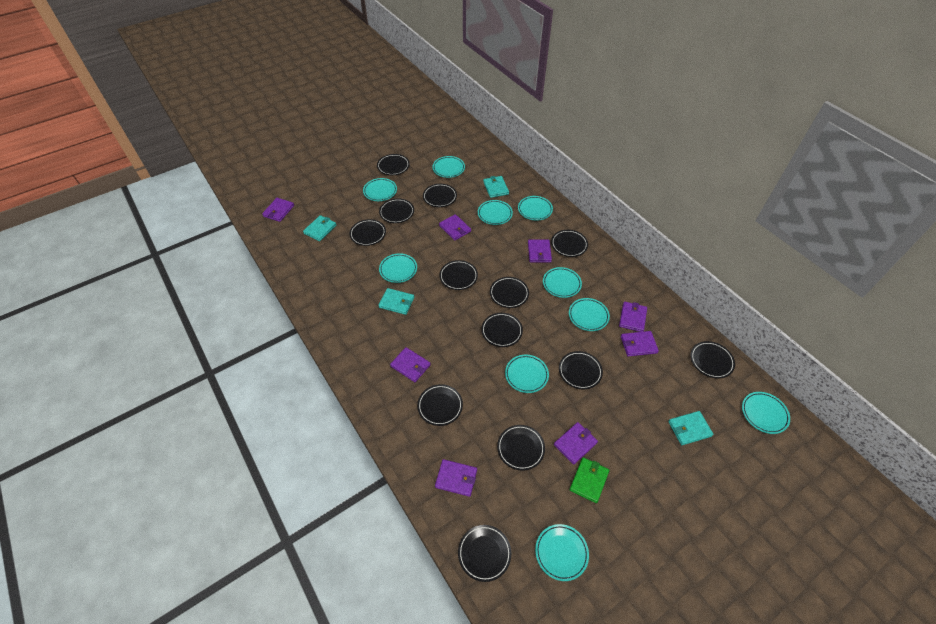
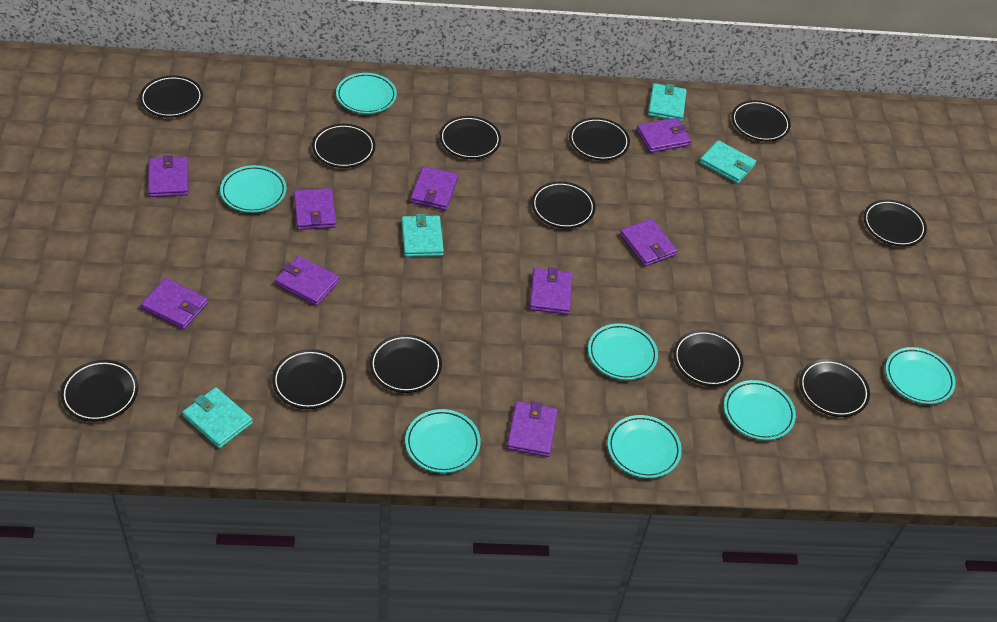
black plate: [350,219,386,246] [377,154,410,175] [379,198,414,223] [417,384,463,426] [423,184,457,207] [439,260,478,290] [458,525,511,582] [481,313,523,347] [490,277,529,308] [497,425,545,471] [551,230,588,257] [559,351,603,389] [690,341,735,379] = 13 -> [60,360,138,422] [140,76,203,117] [272,349,346,409] [312,124,375,168] [370,334,442,393] [439,116,501,159] [532,181,595,229] [569,118,630,160] [673,330,743,387] [731,100,791,141] [799,359,870,417] [863,200,927,246] = 12
green wallet: [570,457,609,503] = 1 -> none = 0
purple wallet: [262,198,294,222] [390,347,431,382] [435,459,477,497] [439,214,471,240] [528,240,552,263] [554,422,598,465] [619,302,647,332] [621,331,659,357] = 8 -> [140,278,208,330] [148,155,188,197] [275,256,340,306] [294,188,336,230] [410,166,458,210] [507,401,558,457] [529,267,573,315] [620,219,677,267] [637,118,691,153] = 9
turquoise plate: [363,178,397,201] [379,253,417,283] [432,156,465,178] [478,200,513,225] [505,355,549,393] [518,196,553,221] [535,524,589,581] [543,267,582,298] [569,298,610,331] [742,392,790,434] = 10 -> [220,165,287,213] [336,73,397,114] [405,409,481,473] [588,323,658,380] [607,415,682,478] [724,380,796,440] [885,347,956,404] = 7

